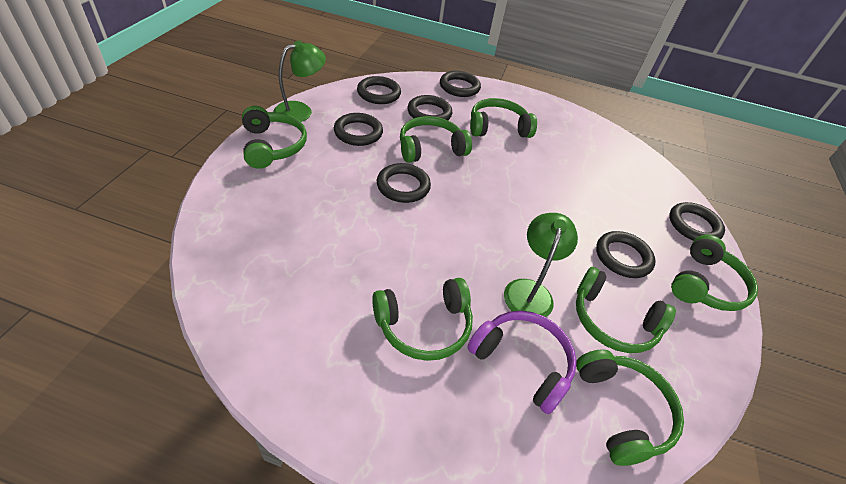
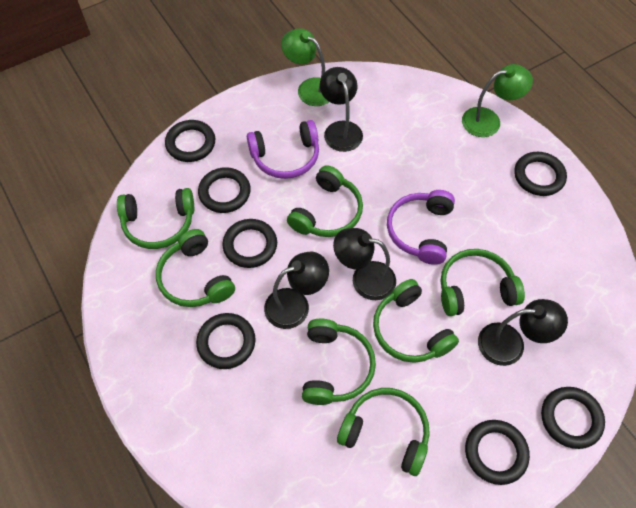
black lamp: none = 0 -> [264,252,329,329] [320,67,363,152] [333,228,396,300] [478,299,568,366] = 4
purple headphones: [467,311,577,414] = 1 -> [247,120,319,179] [387,190,455,265] = 2

